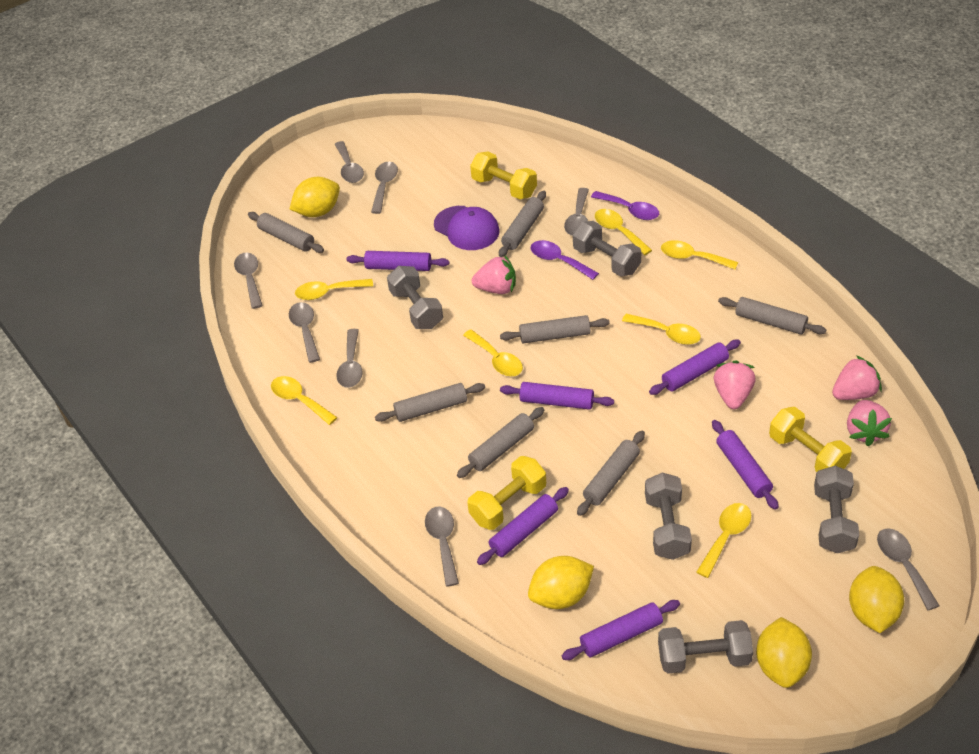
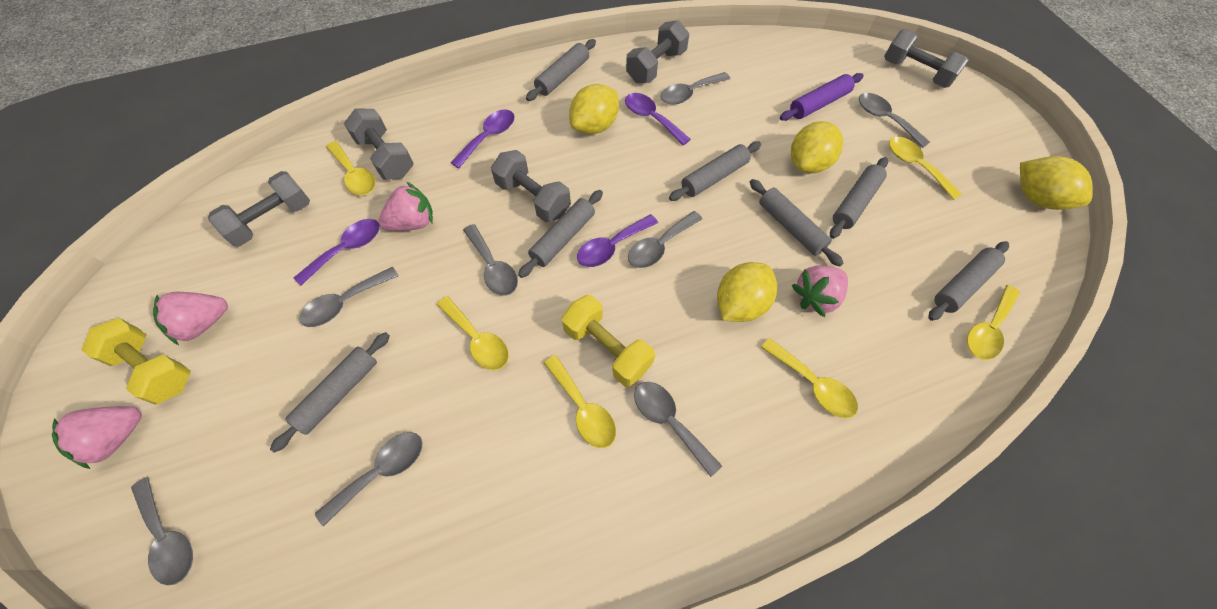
purple cap: [434,206,500,250] = 1 -> none = 0
purple rolling pin: [347,251,449,271] [477,487,569,565] [500,382,614,410] [562,600,680,660] [649,340,741,395] [712,420,779,510] = 6 -> [780,73,864,121] = 1
purple spoon: [531,240,599,280] [591,191,659,220] = 2 -> [294,219,380,286] [451,110,515,168] [577,214,658,267] [625,93,691,145] = 4
yellow dumbbell: [467,456,546,530] [470,151,537,199] [769,407,852,472] = 3 -> [81,318,191,404] [562,295,655,387] = 2
yellow spoon: [271,376,338,425] [295,279,373,300] [463,330,523,376] [595,209,652,255] [622,314,701,345] [661,240,738,270] [696,503,751,578] = 7 -> [326,141,376,195] [437,296,509,370] [544,355,616,448] [761,338,858,418] [889,137,962,200] [967,285,1020,360] = 6

